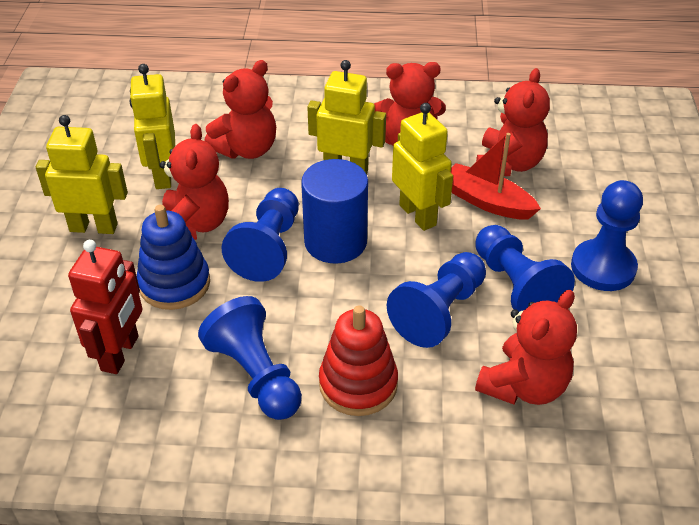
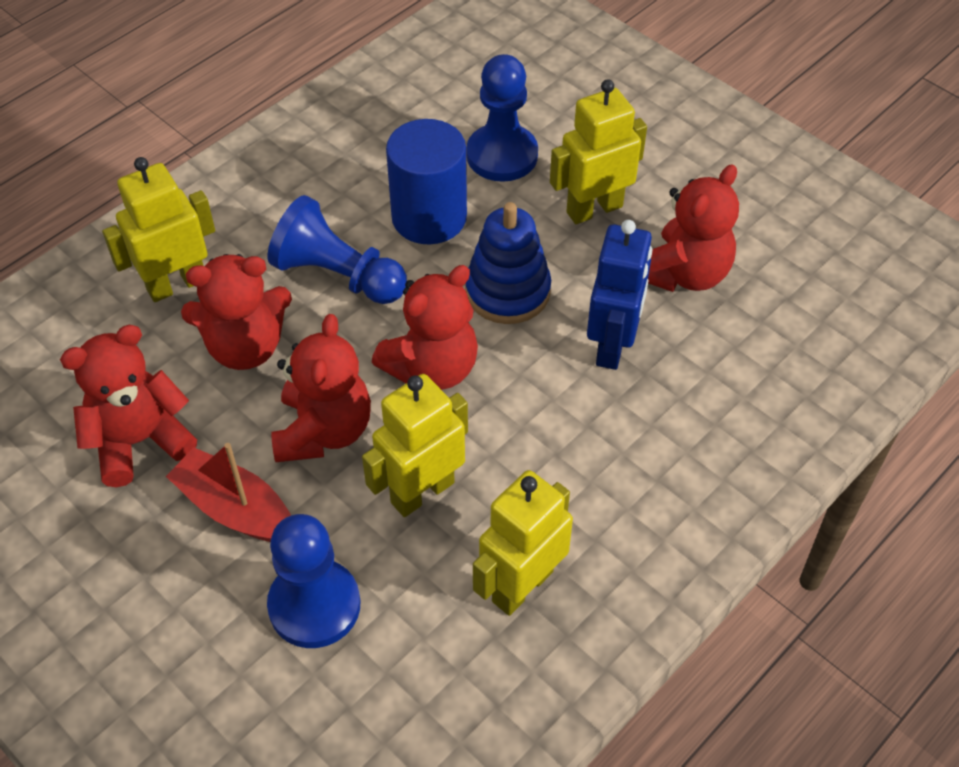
blue pawn: [198,296,302,420] [221,188,299,282] [387,252,486,348] [475,225,575,312] [571,180,643,291] = 5 -> [267,514,360,648] [268,195,407,304] [466,54,538,182] = 3
blue robot: none = 0 -> [587,220,652,370] = 1
red robot: [68,240,143,374] = 1 -> none = 0
red stacking toy: [319,305,398,416] = 1 -> none = 0

